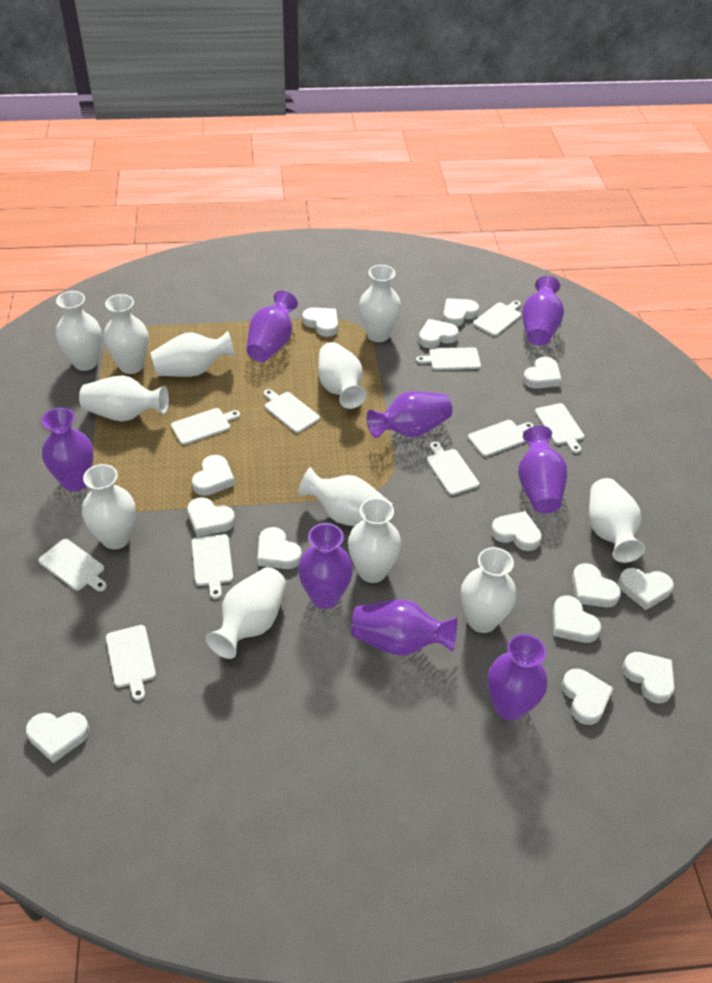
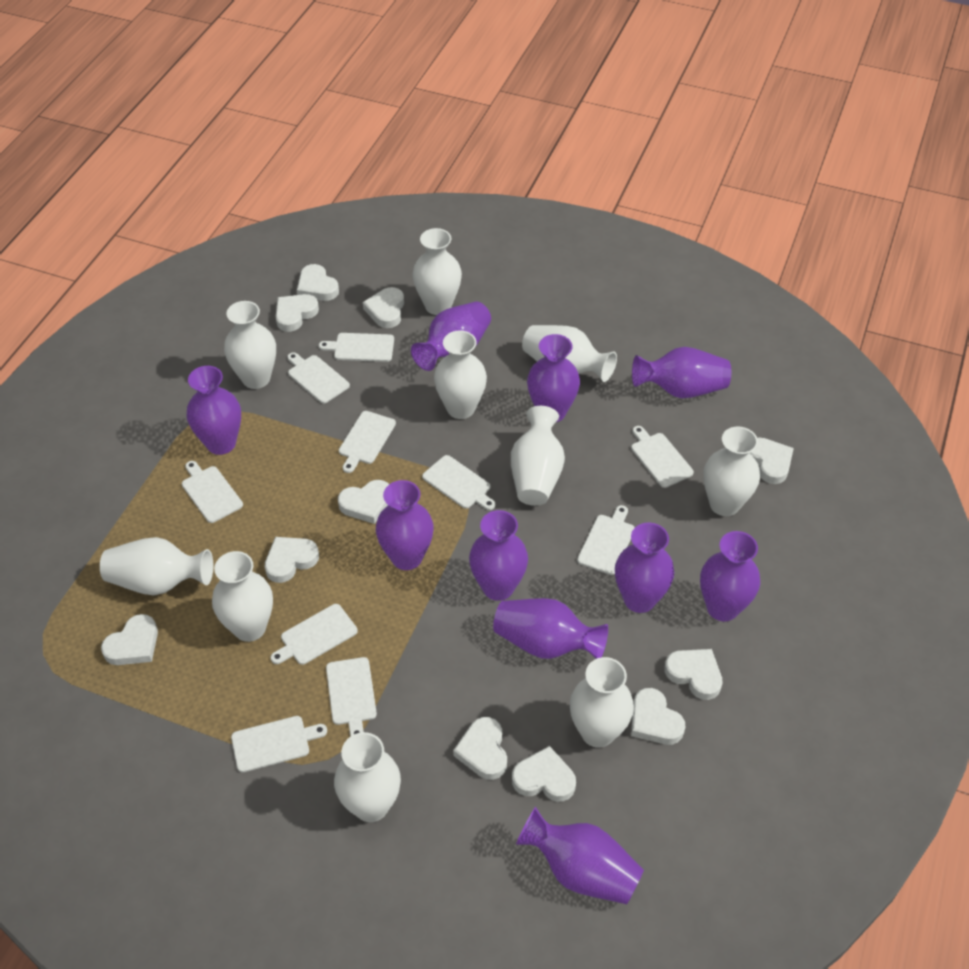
purple vase: [42,408,94,492] [246,291,298,362] [298,523,353,609] [351,600,457,656] [367,391,452,438] [488,634,547,721] [518,426,567,514] [522,276,564,346] = 8 -> [186,366,241,455] [376,480,434,570] [411,301,491,371] [469,510,528,601] [493,598,608,659] [516,807,644,904] [527,334,580,422] [615,522,674,613] [632,347,731,398] [700,531,760,621] = 10
white heart: [26,712,89,763] [187,497,235,537] [192,455,235,496] [258,527,302,569] [302,307,338,337] [419,319,459,348] [443,298,479,327] [491,511,542,551] [523,357,562,389] [553,595,601,643] [562,669,614,725] [572,563,621,607] [618,568,674,610] [622,652,675,703] = 14 -> [101,614,158,665] [265,537,319,583] [275,294,319,332] [297,264,339,301] [338,480,389,524] [363,287,404,328] [453,717,507,780] [512,746,576,802] [631,688,685,745] [664,649,723,700] [750,437,794,484] = 11
white vase: [56,291,102,371] [79,375,169,422] [82,464,136,549] [103,294,149,374] [151,331,235,377] [206,567,286,659] [298,467,393,526] [318,342,367,409] [348,498,401,583] [359,265,401,342] [461,547,517,633] [589,478,645,563] = 12 -> [100,537,213,596] [212,551,273,642] [224,301,276,389] [334,732,401,822] [412,228,462,315] [434,330,487,419] [511,406,565,506] [522,325,617,382] [570,657,634,748] [703,427,760,516] = 10

